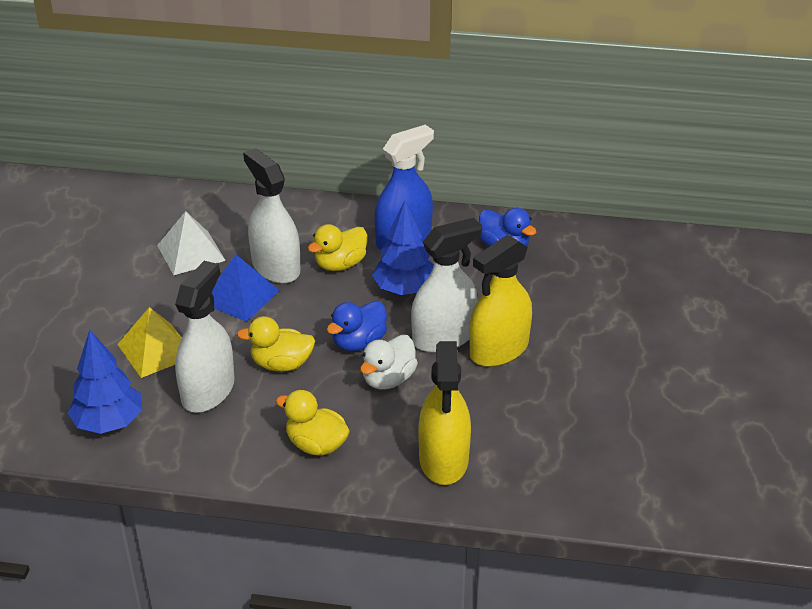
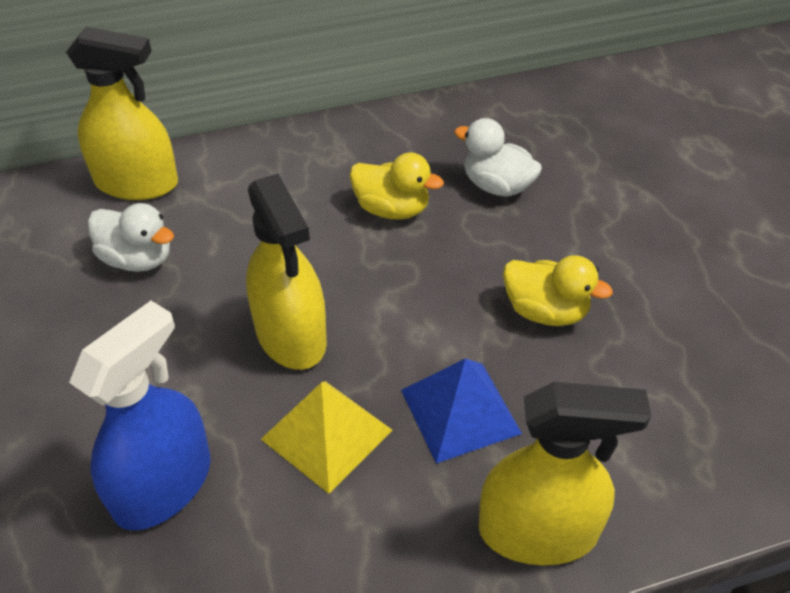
blue duck: [327,301,387,351] [479,208,536,246] = 2 -> none = 0
blue tree: [67,330,142,434] [372,200,434,295] = 2 -> none = 0
white duck: [360,335,418,390] = 1 -> [88,203,174,272] [454,118,542,197] = 2
white pyramid: [157,211,226,275] = 1 -> none = 0
white spray bottle: [175,261,234,413] [243,148,300,284] [411,218,482,353] = 3 -> none = 0
yellow duck: [237,316,315,372] [276,390,350,456] [307,224,367,271] = 3 -> [349,152,444,220] [503,256,613,326] = 2
yellow spray bottle: [418,341,471,485] [469,235,532,367] = 2 -> [66,27,178,200] [246,173,327,370] [479,382,651,565] = 3

